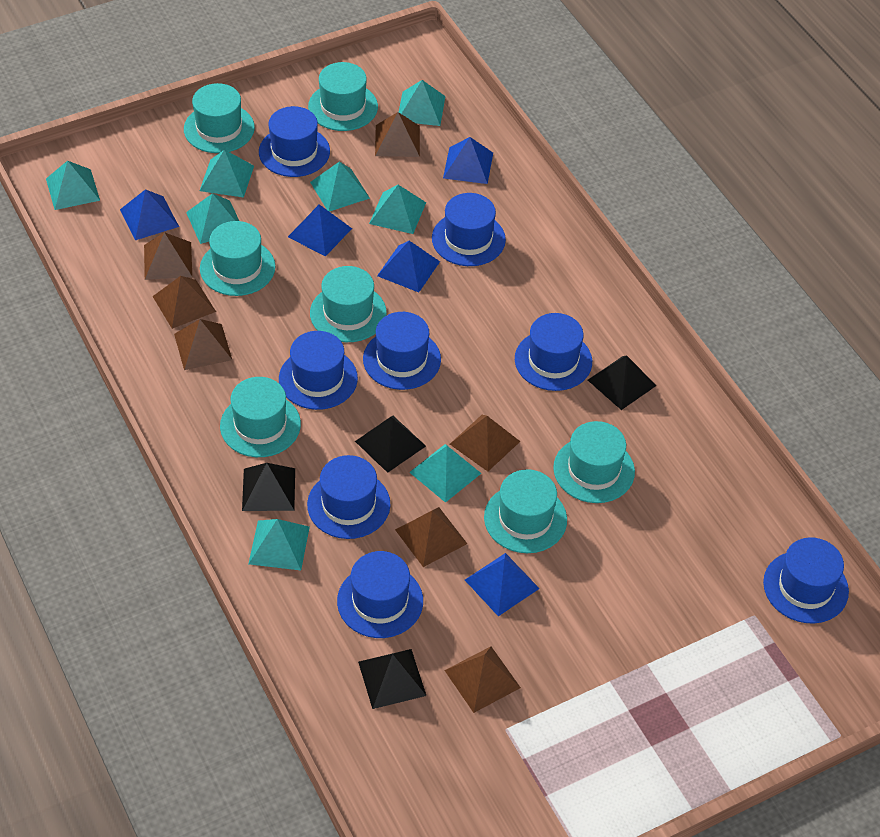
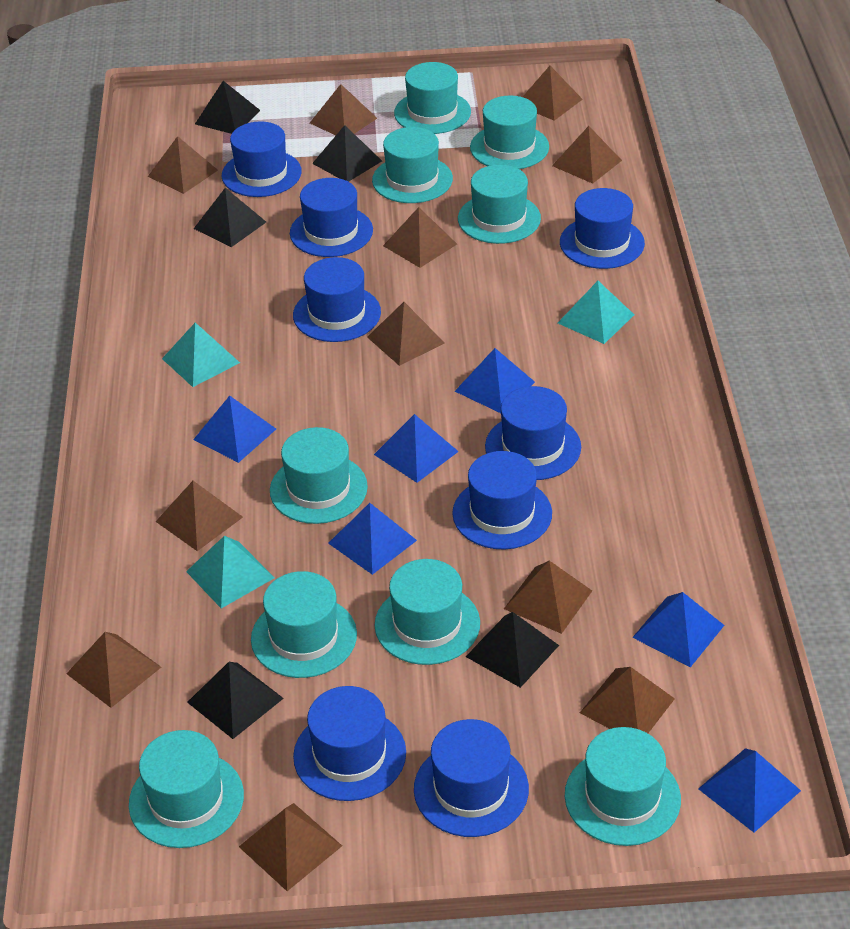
black pyramid: [242,463,295,511] [355,416,426,473] [358,649,426,709] [588,355,657,410] = 4 -> [187,662,284,739] [193,188,266,247] [195,81,260,134] [312,125,382,182] [466,612,559,688] = 5
blue pyramid: [120,189,179,240] [288,204,352,257] [377,241,440,292] [443,137,493,184] [465,553,540,616] = 5 -> [193,396,276,463] [328,503,417,575] [374,414,459,483] [455,348,535,413] [632,592,724,667] [698,748,801,833] = 6
brown pyramid: [144,232,192,280] [152,276,216,329] [174,319,232,370] [375,112,420,157] [395,507,467,567] [444,646,521,713] [450,415,521,471] = 7 -> [66,632,161,708] [148,136,218,194] [155,481,243,551] [239,803,342,891] [310,84,377,135] [367,302,445,366] [383,207,457,268] [504,561,592,634] [523,66,583,121] [552,126,622,184] [580,667,675,733] = 11
turquoise hat: [184,83,255,153] [200,221,275,296] [220,377,301,457] [308,62,378,131] [310,266,387,342] [484,469,567,553] [553,421,635,503] = 7 -> [129,730,244,848] [251,571,357,678] [270,427,368,524] [372,127,453,203] [375,559,480,665] [394,62,471,134] [458,165,541,244] [470,96,549,169] [565,727,681,846] = 9
turquoise pyramid: [46,161,100,210] [186,193,239,244] [199,150,254,198] [248,519,310,570] [310,162,370,212] [369,185,426,234] [399,80,445,126] [409,444,481,503] = 8 -> [162,323,240,387] [186,536,275,608] [558,281,634,344] = 3

